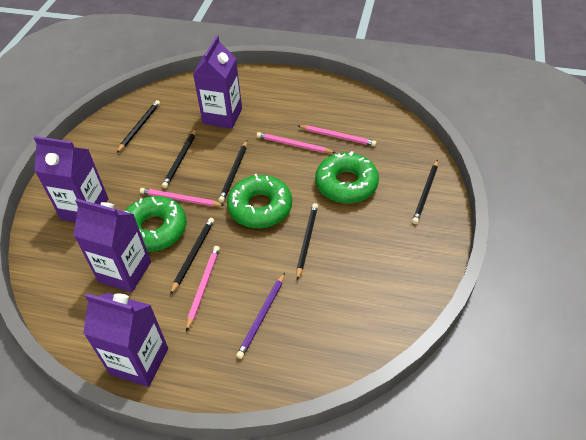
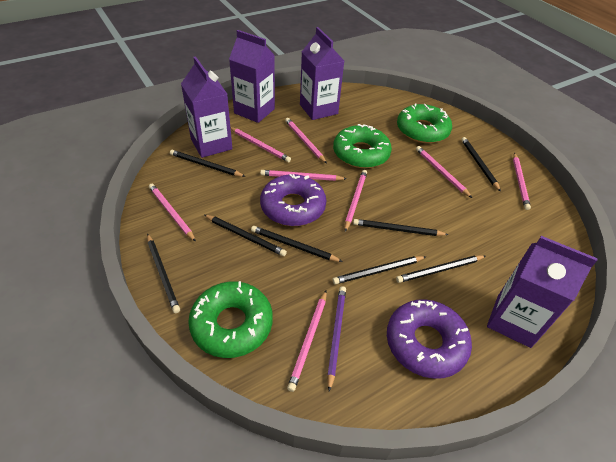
black pencil: [117,100,160,153] [162,129,196,188] [170,218,214,295] [219,141,247,203] [297,203,318,280] [412,160,438,224] = 6 -> [147,234,180,313] [170,150,246,177] [204,215,287,256] [251,226,343,262] [332,256,426,285] [353,219,449,236] [396,255,486,283] [461,137,501,192] = 8
pink pencil: [140,188,225,206] [186,246,220,332] [257,132,336,153] [298,125,377,146] = 4 -> [149,184,196,242] [230,127,291,162] [260,170,347,181] [285,118,327,164] [287,291,327,392] [345,170,367,232] [416,146,472,198] [513,153,531,210] = 8
purple donut: none = 0 -> [260,174,326,226] [387,299,472,379] = 2

